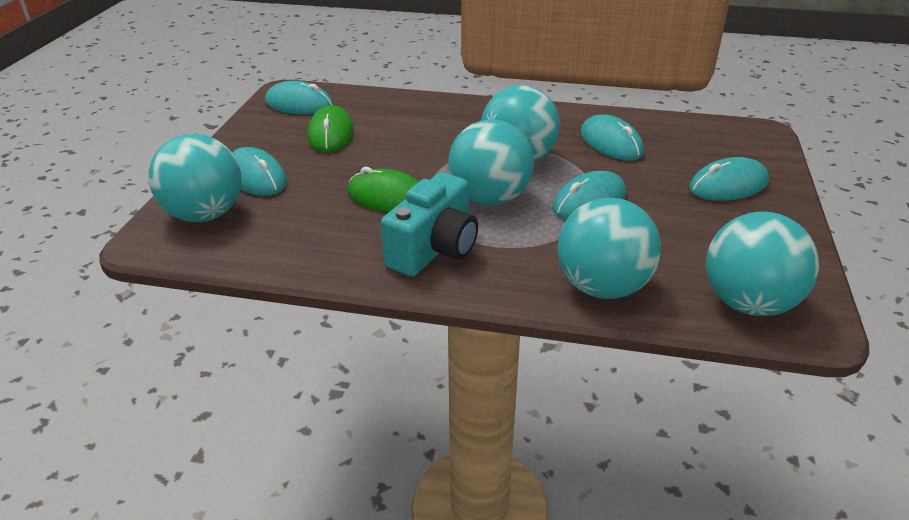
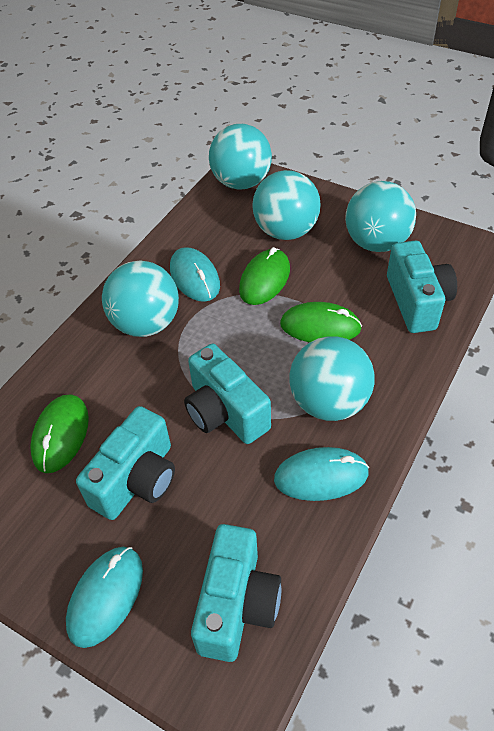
green mouse: [308,105,354,153] [347,167,419,212] = 2 -> [30,395,89,473] [239,247,290,305] [280,302,362,342] = 3
turquoise camera: [381,172,478,276] = 1 -> [76,406,175,520] [184,344,271,444] [191,524,281,662] [387,240,457,333] = 4
turquoise mouse: [232,147,287,196] [265,81,333,115] [552,171,626,220] [581,114,644,161] [690,157,769,201] = 5 -> [66,547,143,648] [170,247,220,302] [274,447,369,501] = 3

